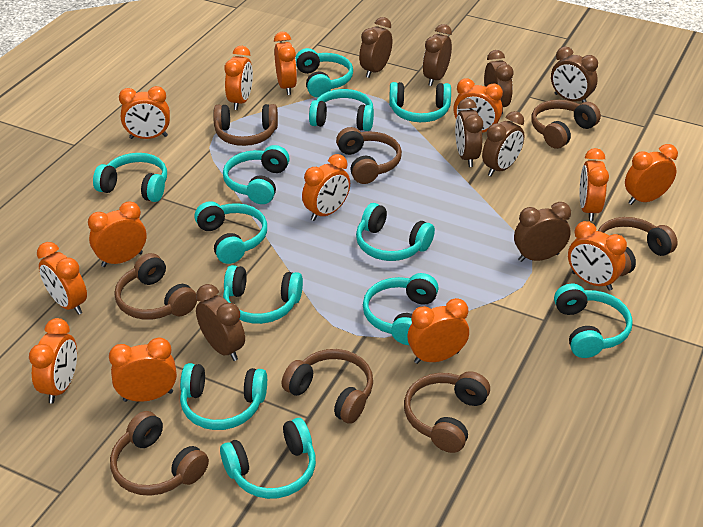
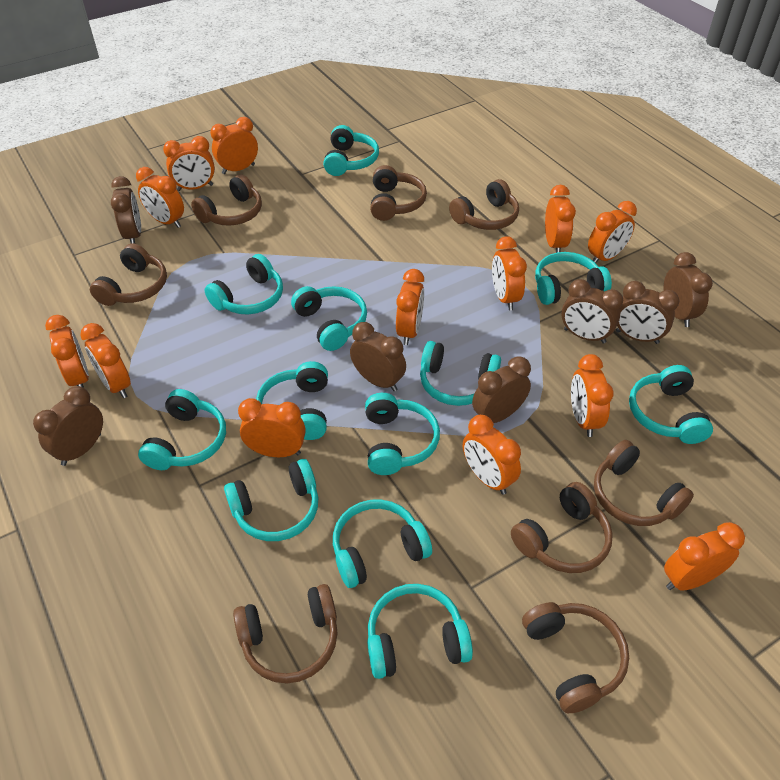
brown clock: [196,284,245,361] [359,17,392,78] [423,24,452,86] [455,98,483,167] [482,111,524,176] [484,50,513,114] [514,202,571,262] [551,47,598,102] = 8 -> [33,386,103,466] [111,176,141,244] [350,322,406,391] [472,356,531,423] [561,279,623,344] [616,281,679,344] [664,252,713,327] = 7

